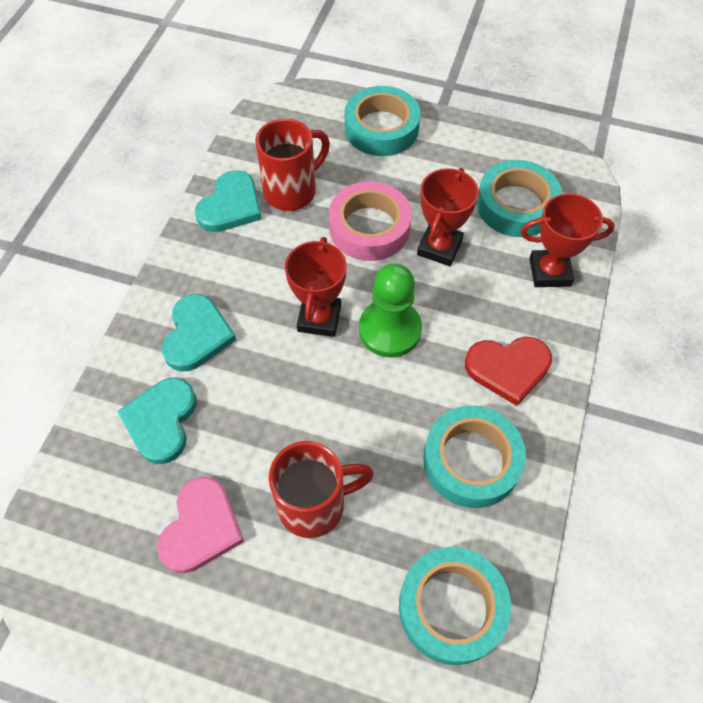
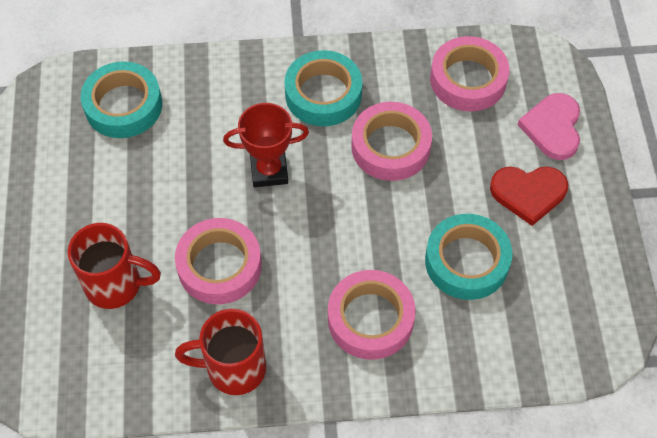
green pawn: [359,264,422,358] = 1 -> none = 0
pink tape: [329,181,412,261] = 1 -> [175,218,262,304] [328,270,416,360] [351,102,432,181] [430,36,510,112] = 4
red trophy: [285,237,347,337] [417,168,479,266] [521,193,615,287] = 3 -> [223,103,309,187] = 1
turquoise heart: [117,378,197,464] [162,294,236,372] [195,170,262,232] = 3 -> none = 0
turquoise tape: [345,86,421,156] [399,547,511,665] [423,406,526,508] [477,160,562,237] = 4 -> [81,61,162,138] [284,50,362,126] [425,214,512,300] = 3

